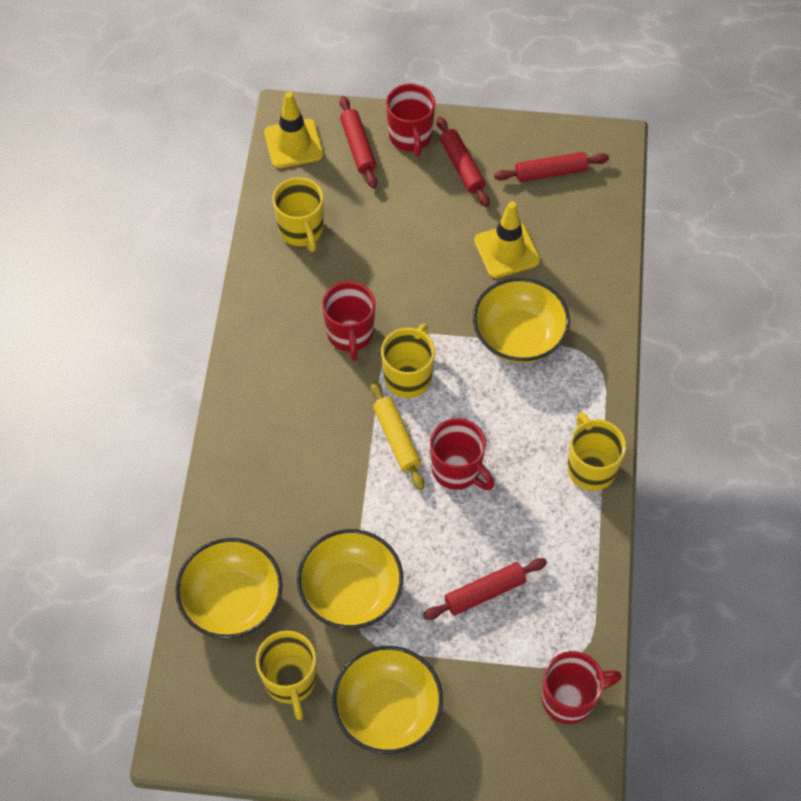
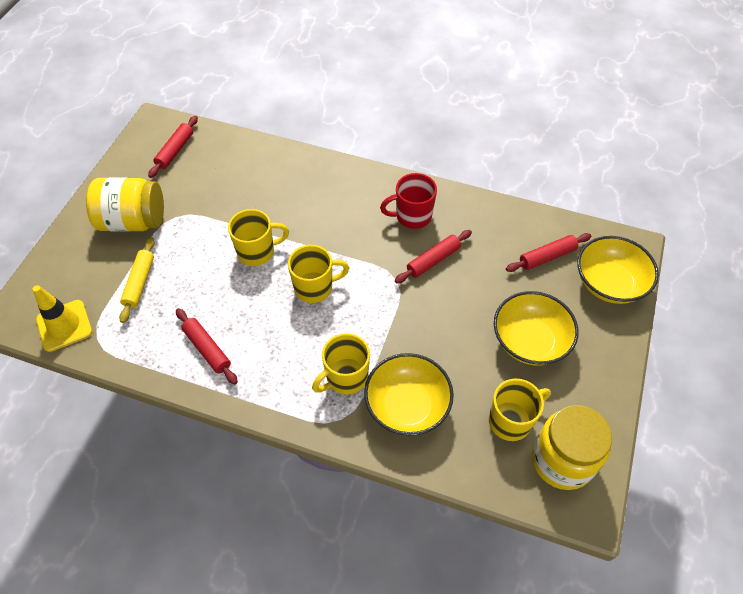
red mug: [322,282,375,361] [386,84,435,157] [430,418,494,490] [542,651,622,724] = 4 -> [380,173,437,229] = 1
yellow bowl: [175,538,283,639] [297,529,403,629] [332,646,443,754] [473,278,570,363] = 4 -> [364,353,454,436] [494,291,578,366] [577,236,659,304] = 3
yellow jar: none = 0 -> [86,177,164,232] [532,405,612,490] = 2
yellow traffic cone: [264,92,323,168] [474,201,540,278] = 2 -> [33,285,92,352] = 1

